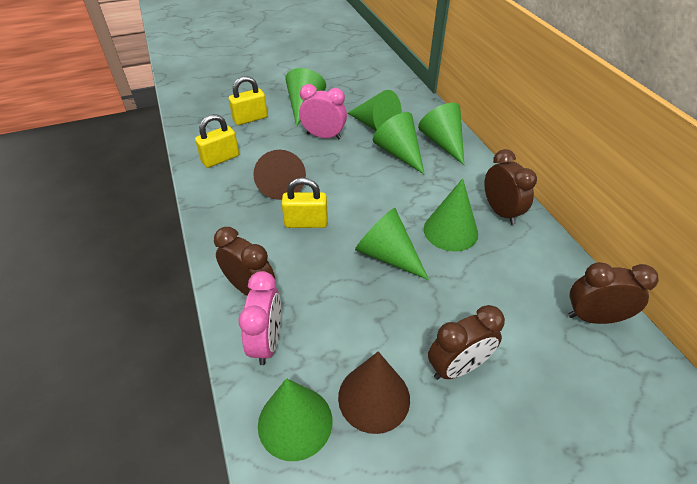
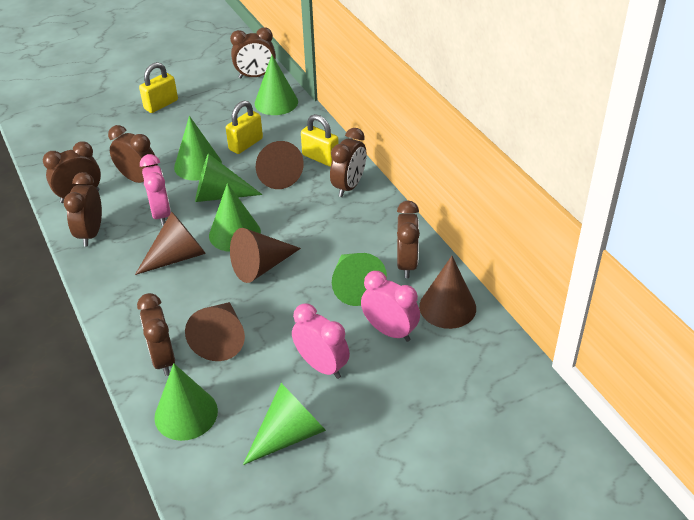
brown clock: [214,227,275,296] [428,305,505,380] [484,149,537,225] [568,262,659,324] = 4 -> [43,141,101,203] [63,172,102,247] [108,125,158,183] [137,293,175,376] [230,27,276,78] [330,128,366,197] [397,201,420,278] = 7
brown cone: [253,150,306,200] [338,351,410,434] = 2 -> [135,212,206,275] [185,302,245,361] [230,228,301,283] [256,141,304,189] [419,256,476,329] = 5
pink clock: [238,271,281,365] [299,84,347,139] = 2 -> [140,154,171,226] [292,304,350,379] [361,271,420,342] = 3

